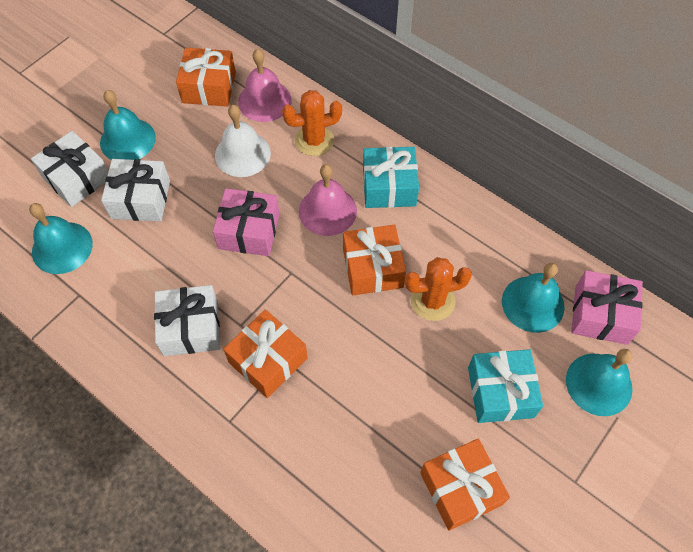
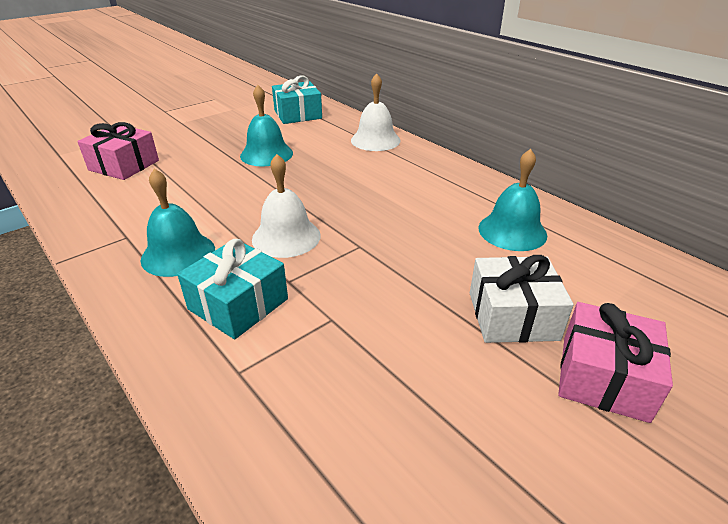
orange cactus: [282,90,342,156] [405,257,472,321] = 2 -> none = 0
orange gift: [176,48,236,107] [223,310,307,398] [343,225,406,295] [420,439,510,531] = 4 -> none = 0
pink bell: [238,49,292,122] [299,164,357,236] = 2 -> none = 0
turquoise bell: [29,203,93,274] [100,90,156,160] [502,263,565,333] [566,349,633,416] = 4 -> [141,169,215,277] [240,85,293,166] [478,149,547,251] = 3
white bell: [215,105,271,177] = 1 -> [252,154,321,258] [351,73,400,151] = 2
white gift: [31,131,108,207] [101,159,170,222] [154,285,220,356] = 3 -> [470,255,574,343] = 1

